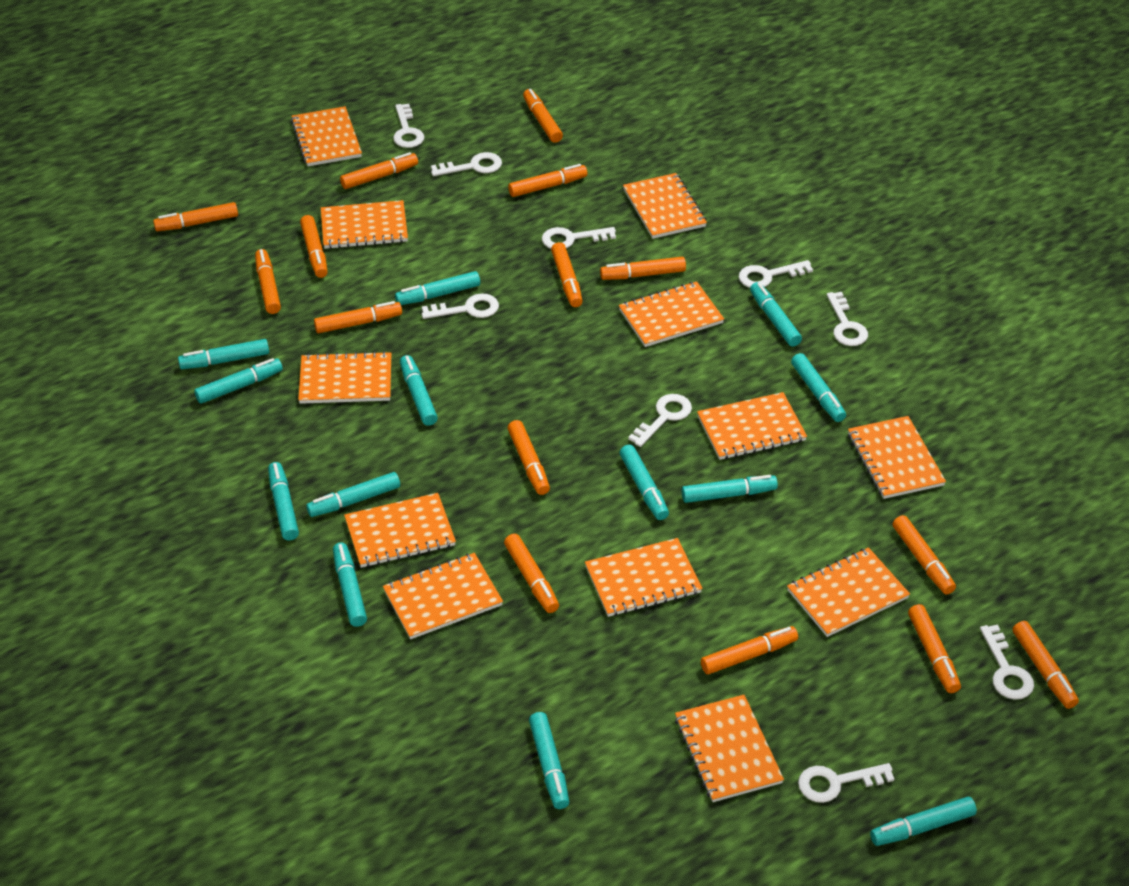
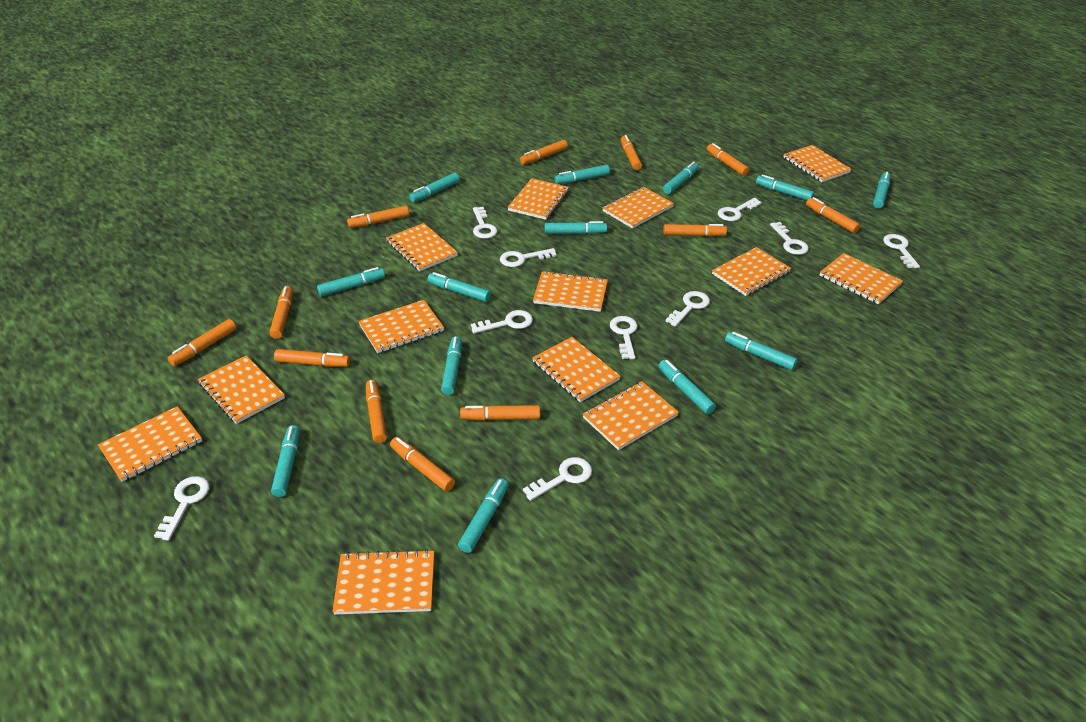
orange marker: [153,202,238,231] [255,249,281,314] [300,215,328,278] [314,301,402,333] [340,152,418,189] [504,534,559,613] [507,420,550,495] [508,164,587,197] [523,89,563,143] [551,242,583,307] [600,257,686,280] [701,626,798,674] [892,515,956,594] [908,604,961,693] [1013,621,1079,709] = 15 -> [168,319,236,366] [269,286,293,339] [274,349,350,367] [347,206,409,228] [366,380,387,443] [390,437,455,492] [460,405,540,421] [520,140,568,165] [621,135,642,170] [663,224,727,236] [707,143,749,176] [806,197,860,233] = 12
orange notebook: [291,106,362,166] [298,351,391,404] [321,200,408,249] [344,493,456,568] [383,553,503,639] [585,538,703,617] [619,281,724,347] [623,173,707,239] [675,695,784,802] [697,392,807,460] [787,547,910,637] [848,416,946,499] = 12 -> [98,406,202,482] [198,355,285,424] [332,549,434,615] [358,300,444,353] [386,223,458,271] [508,178,569,220] [532,337,621,402] [533,271,608,312] [583,381,679,450] [602,187,674,229] [712,247,791,296] [783,145,852,182] [820,253,903,304] = 13
white key: [393,104,424,148] [422,293,499,319] [431,152,502,176] [542,227,616,249] [628,394,692,447] [739,260,813,288] [798,763,894,803] [827,292,868,346] [980,624,1034,700] = 9 -> [154,476,209,541] [471,310,533,333] [473,207,498,239] [500,248,557,267] [523,457,592,501] [610,316,637,359] [666,291,710,327] [718,198,762,221] [770,222,809,255] [883,234,920,268] = 10

